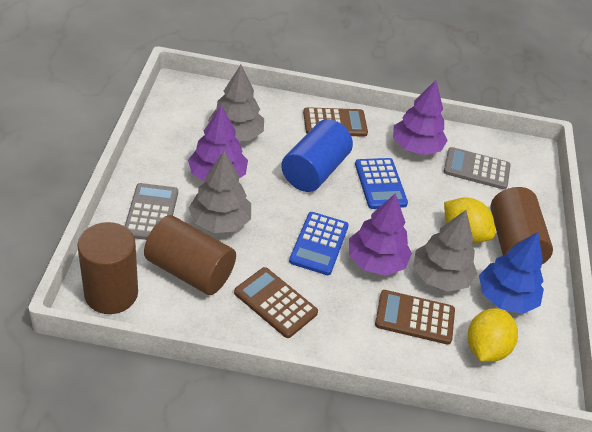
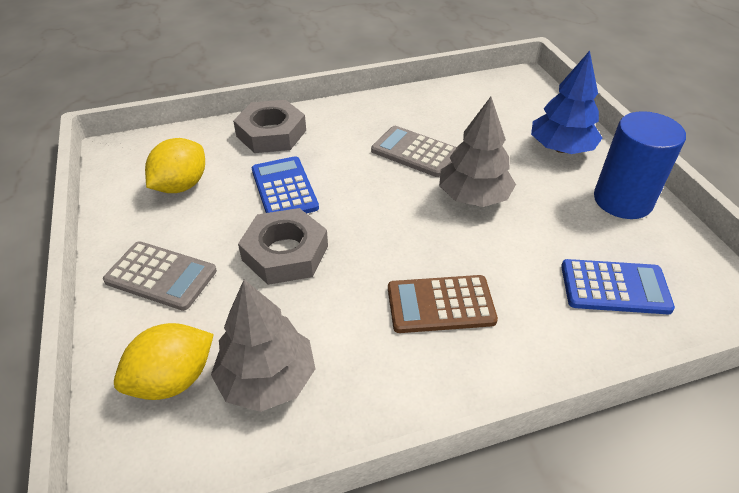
brown calculator: [234,267,318,338] [303,107,368,137] [375,290,455,345] = 3 -> [388,275,498,333] = 1
brown cylinder: [77,222,138,314] [144,215,236,295] [490,187,553,264] = 3 -> none = 0
grey nut: none = 0 -> [233,100,306,153] [238,208,328,285] = 2
grey tree: [189,151,251,233] [208,65,264,141] [413,210,478,292] = 3 -> [211,280,315,412] [439,97,516,207] = 2
purple tree: [188,105,248,182] [349,193,412,276] [393,80,448,155] = 3 -> none = 0

